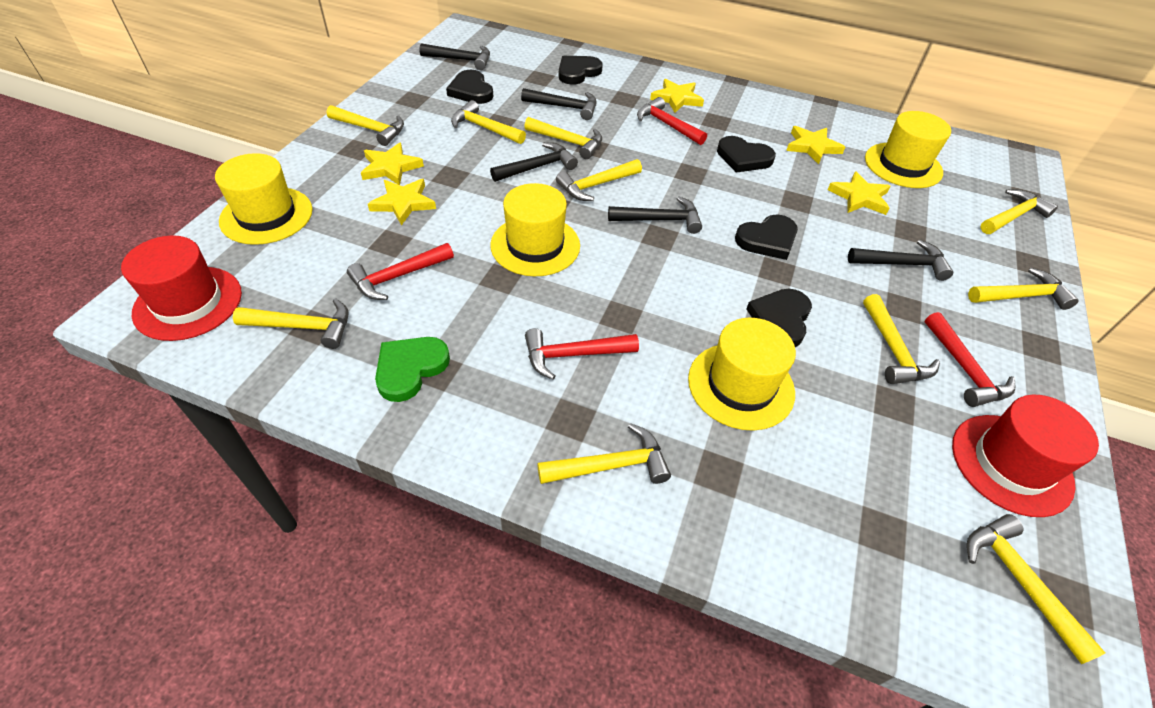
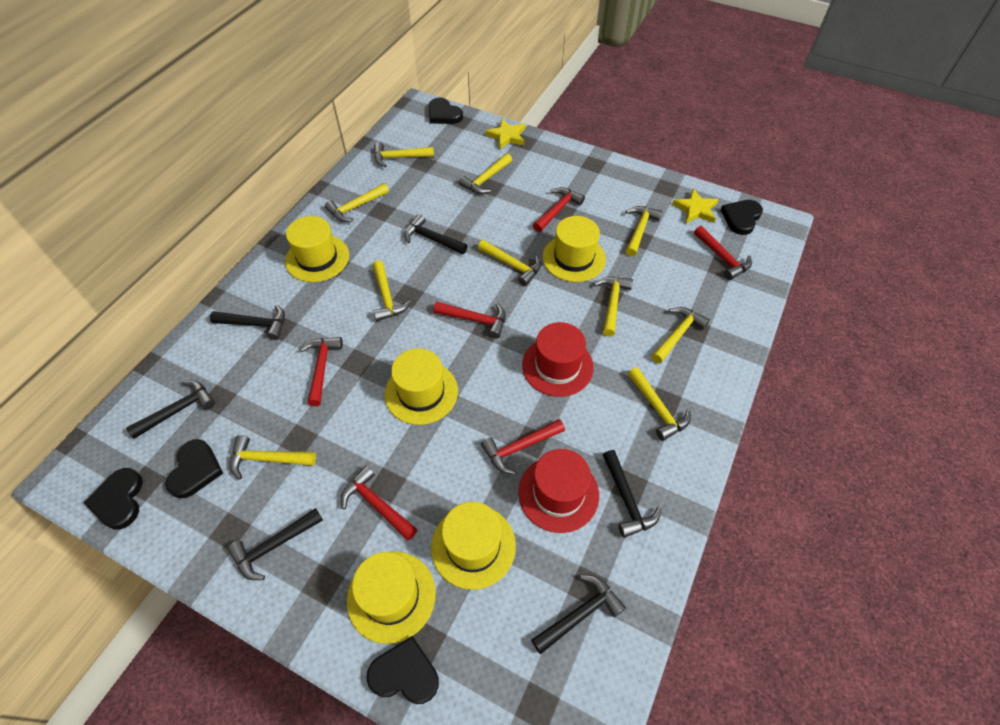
black hammer: [419,43,490,70] [490,142,578,182] [521,88,597,120] [608,196,702,234] [848,240,953,281] = 5 -> [126,380,215,439] [210,305,285,340] [227,508,323,580] [404,214,467,254] [531,575,626,654] [603,450,661,538] = 6
green heart: [375,337,450,402] = 1 -> none = 0
red hammer: [347,243,454,300] [525,328,639,380] [637,97,707,145] [925,312,1015,407] = 4 -> [300,337,343,406] [341,466,417,540] [434,302,506,338] [481,419,565,474] [533,187,585,232] [694,226,752,280] = 6
yellow hat: [215,153,313,245] [490,183,580,276] [688,318,796,431] [865,111,951,188] = 4 -> [285,216,349,282] [347,552,436,644] [385,348,458,425] [431,502,516,590] [542,216,606,282] = 5
yellow star: [361,142,424,185] [368,179,436,226] [650,79,704,113] [786,126,845,164] [828,171,891,215] = 5 -> [485,119,525,149] [672,189,719,223] = 2

